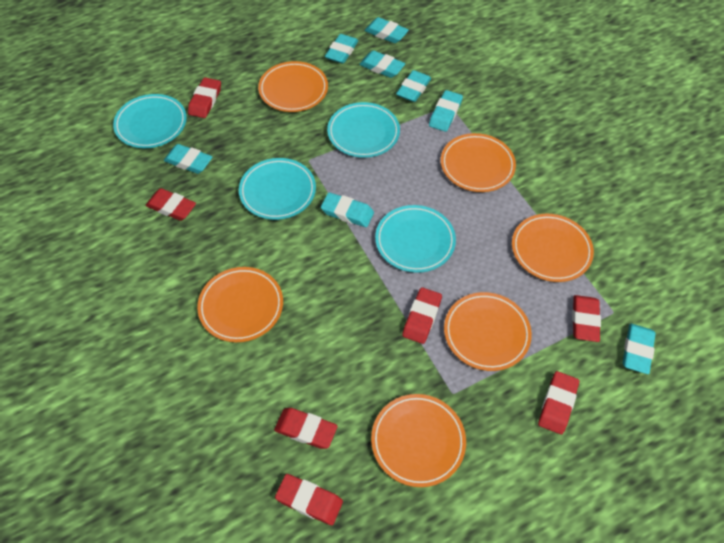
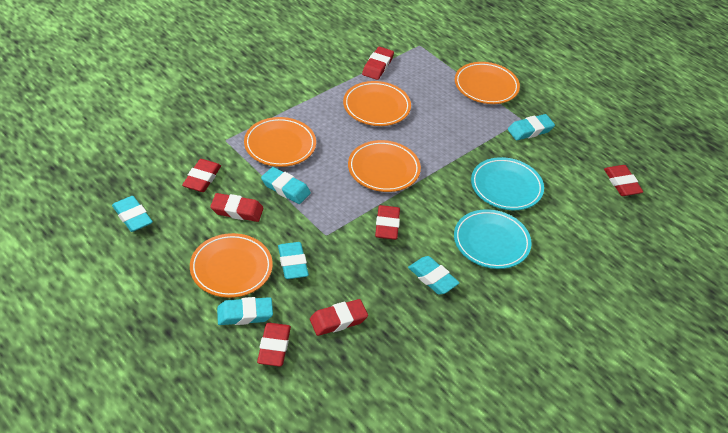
orange plate: [197,267,283,342] [258,61,328,112] [371,394,466,487] [441,133,516,192] [444,292,532,371] [512,214,594,282] = 6 -> [190,233,273,298] [244,117,316,167] [343,81,411,126] [348,140,421,192] [455,62,520,104] = 5
turquoise eraser: [164,144,212,174] [321,192,374,227] [325,34,358,64] [359,51,405,78] [364,17,409,43] [396,70,431,102] [429,90,463,132] [623,324,655,374] = 8 -> [112,196,153,232] [217,297,273,325] [261,167,311,204] [278,242,309,279] [408,256,460,295] [508,114,555,140] = 6
turquoise plate: [113,94,187,148] [239,158,316,220] [327,102,400,158] [375,205,456,273] = 4 -> [454,209,531,269] [471,157,544,210] = 2

